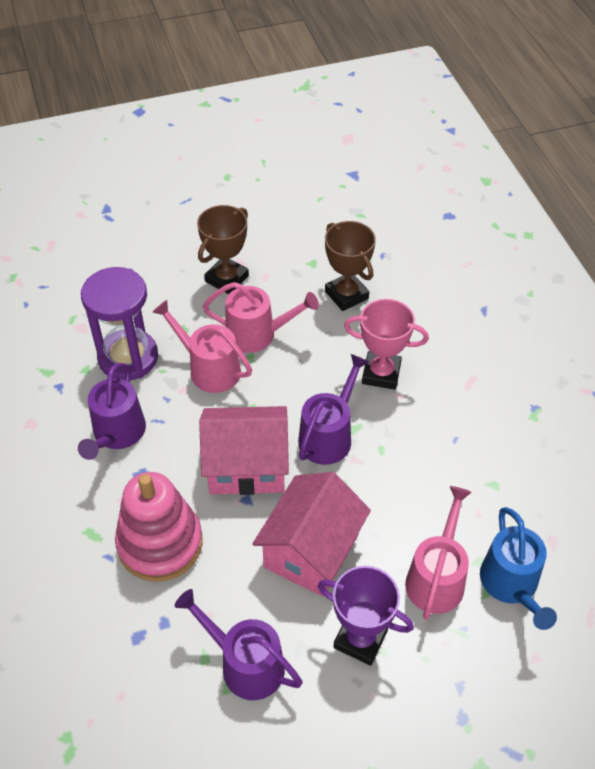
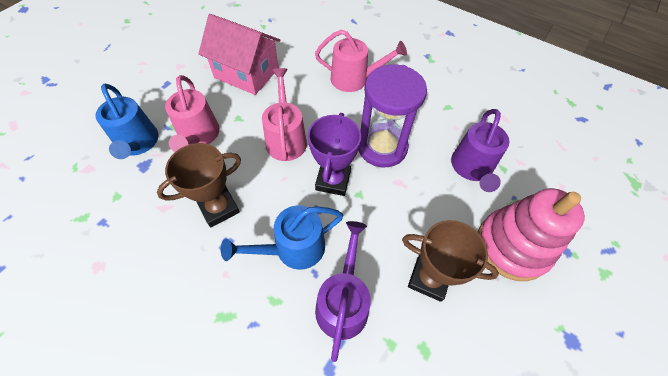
blue watering can: [480,507,557,630] = 1 -> [96,84,159,159] [221,205,343,270] = 2
pink house: [199,406,289,495] [252,472,371,597] = 2 -> [198,14,280,95] = 1
pink trophy: [344,299,429,390] = 1 -> none = 0
purple watering can: [78,363,146,460] [175,589,303,700] [298,354,369,465] = 3 -> [315,221,371,362] [451,109,509,192] = 2

